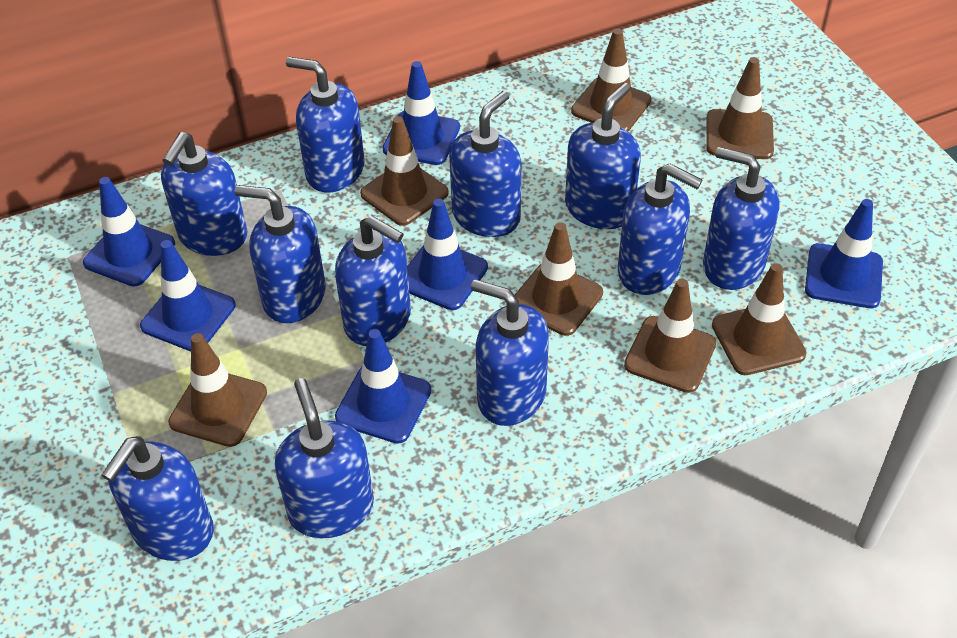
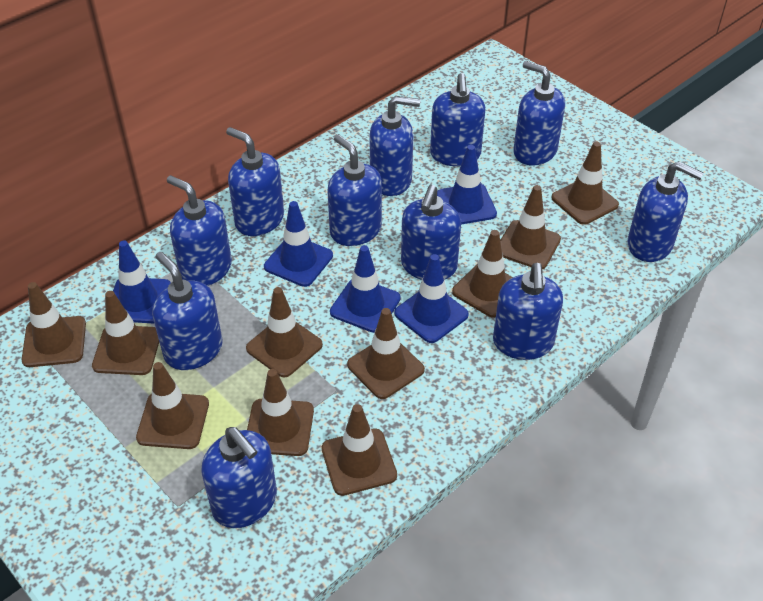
blue traffic cone: [83,177,175,286] [140,240,236,351] [335,329,431,444] [383,61,460,165] [407,199,488,310] [805,199,883,308] = 6 -> [113,240,171,323] [264,201,333,287] [330,245,401,333] [394,254,469,343] [437,145,497,225] = 5
brown traffic cone: [168,333,267,447] [360,116,449,226] [515,222,603,336] [571,28,651,131] [624,278,716,393] [706,57,774,159] [712,263,807,375] = 7 -> [21,282,86,367] [92,291,159,375] [136,362,209,449] [246,287,323,377] [247,369,314,456] [322,404,397,496] [347,308,425,399] [452,230,513,318] [500,185,561,269] [551,142,619,225] = 10

